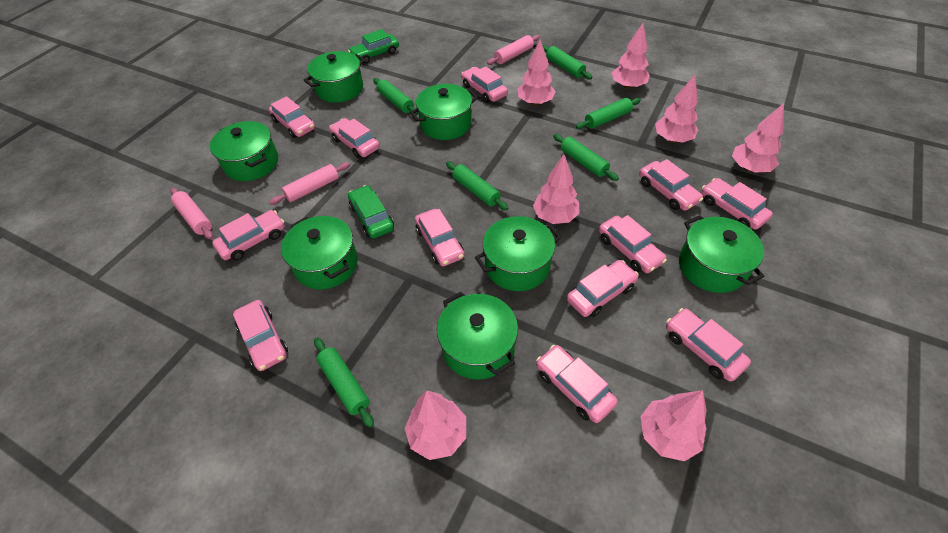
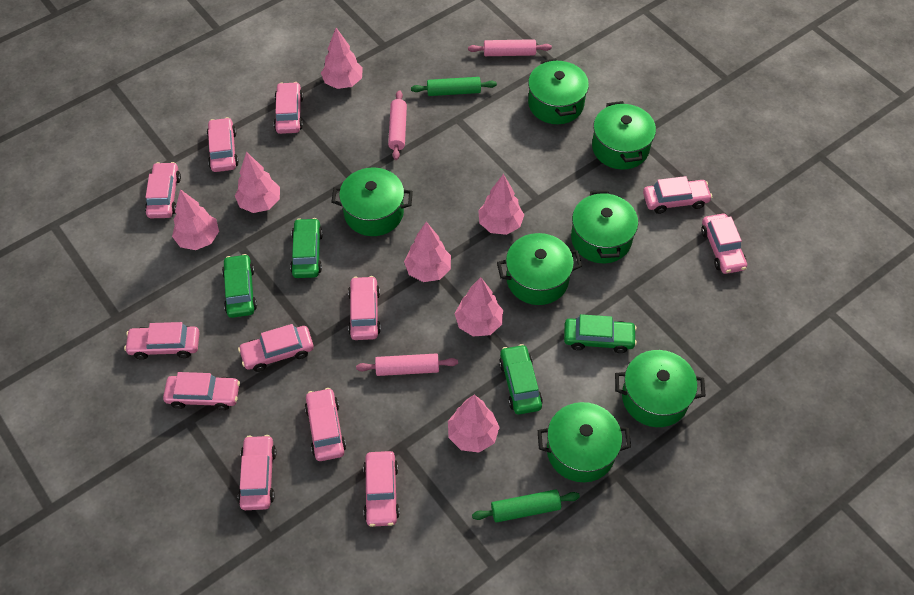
green car: [348,29,399,64] [348,185,394,239] = 2 -> [222,254,257,318] [290,218,323,278] [499,344,543,415] [564,314,637,353] = 4
green rolling pin: [314,338,374,428] [373,78,418,115] [446,161,508,210] [542,45,592,79] [553,134,619,181] [576,98,641,129] = 6 -> [411,77,497,96] [472,489,580,522] = 2

